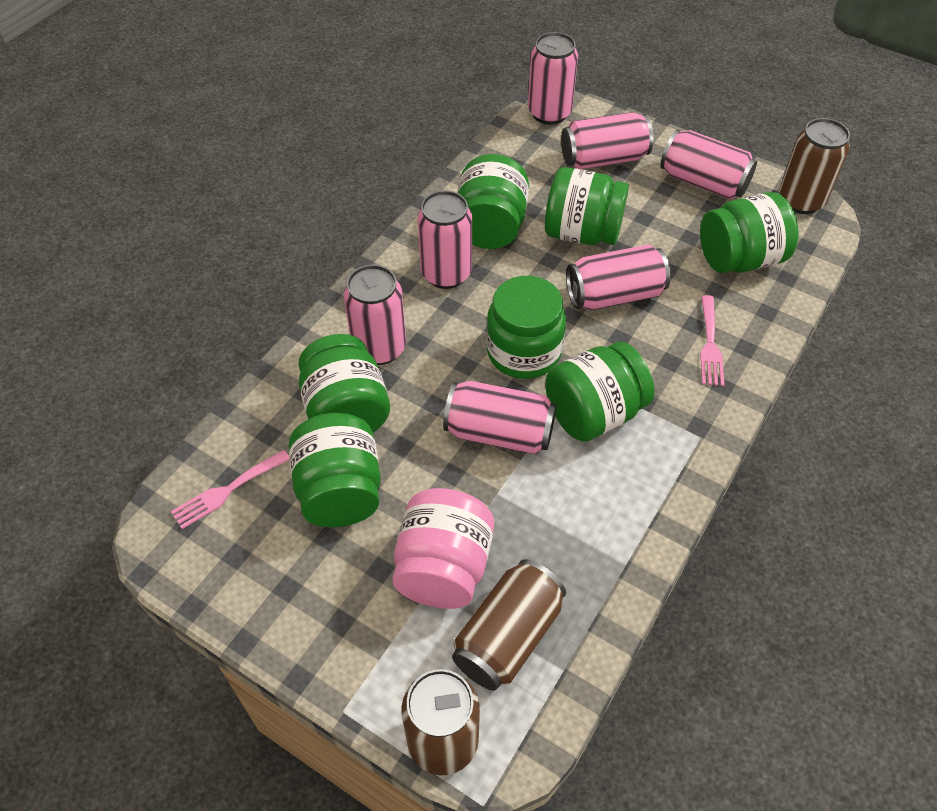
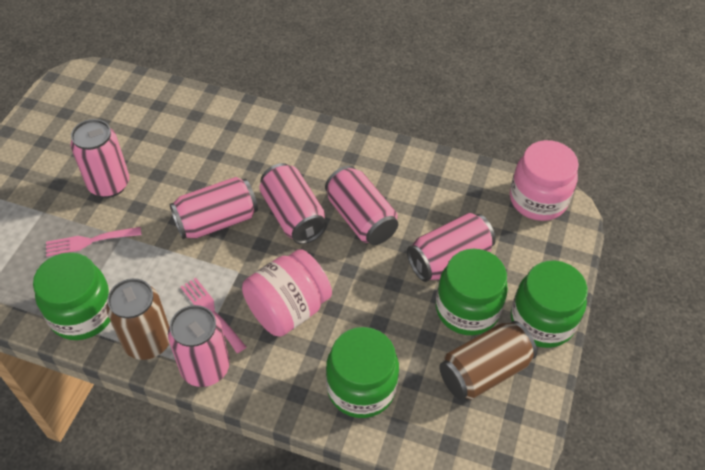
brown can: [402,669,480,775] [452,559,566,691] [779,118,850,214] = 3 -> [106,278,169,360] [439,321,537,400] = 2
green jar: [288,413,381,527] [298,334,390,433] [457,154,529,249] [486,276,566,379] [545,167,629,245] [545,342,654,442] [700,192,799,273] = 7 -> [33,252,111,340] [326,327,399,418] [436,249,508,335] [511,260,588,348] = 4
pink can: [344,265,406,365] [417,190,472,289] [443,381,557,454] [528,32,578,125] [561,112,653,169] [566,244,671,310] [660,130,757,199] = 7 -> [71,119,129,198] [168,305,230,387] [170,177,258,239] [259,163,327,244] [325,166,398,245] [407,213,496,282] = 6
pink jar: [392,488,494,609] = 1 -> [242,249,332,337] [510,140,579,221] = 2

